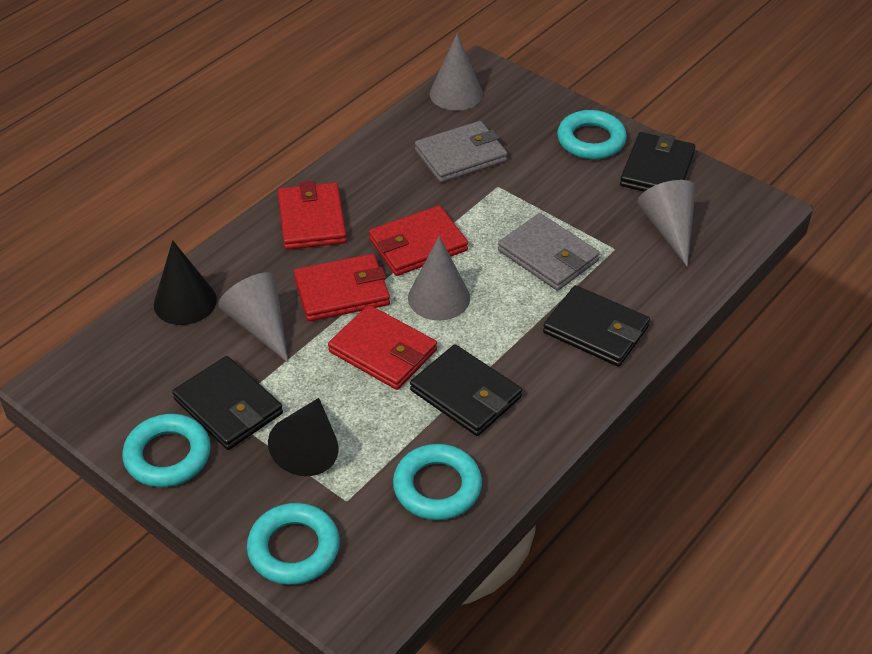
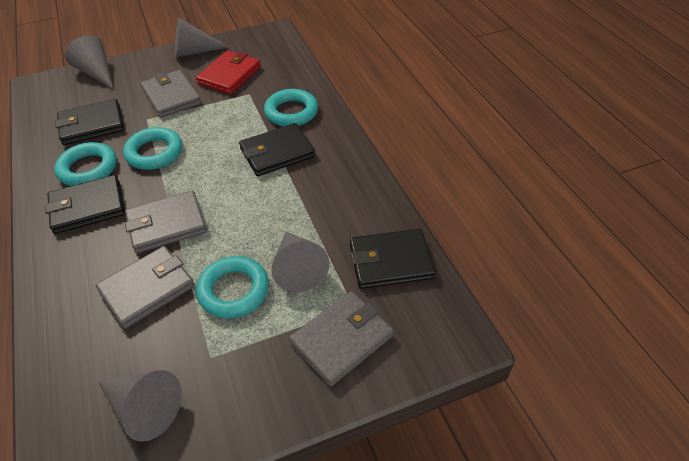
black cone: [154,240,217,325] [268,398,338,476] = 2 -> none = 0
grey wallet: [415,121,508,183] [498,213,600,291] = 2 -> [96,246,195,329] [125,191,207,253] [141,70,201,118] [289,291,393,387] = 4
red wallet: [278,181,347,250] [294,254,390,321] [328,305,437,390] [369,206,468,276] = 4 -> [196,51,261,95] = 1

